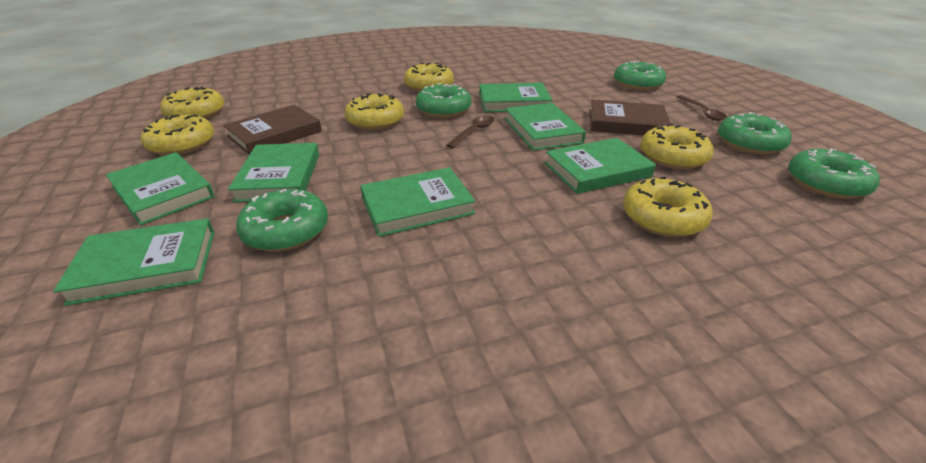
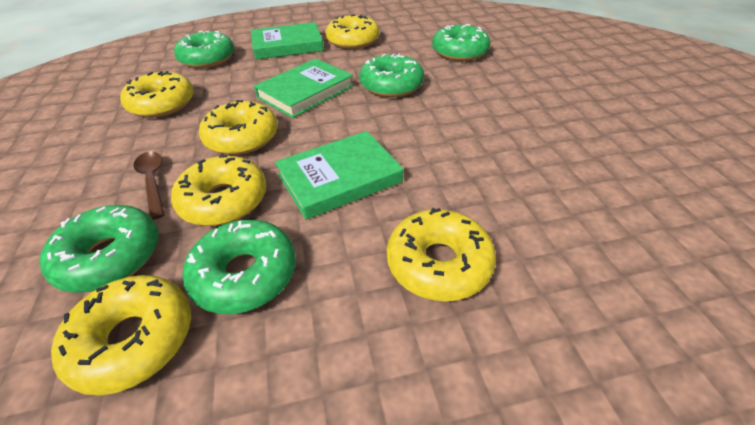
brown book: [223,105,322,155] [590,100,671,135] = 2 -> none = 0
brown spoon: [446,115,494,148] [677,95,727,121] = 2 -> [133,152,165,220] = 1
green book: [53,218,214,306] [106,152,215,226] [228,143,319,202] [360,167,475,237] [479,83,553,112] [505,103,586,151] [545,138,656,194] = 7 -> [251,22,324,60] [254,59,354,118] [275,131,403,220] = 3

